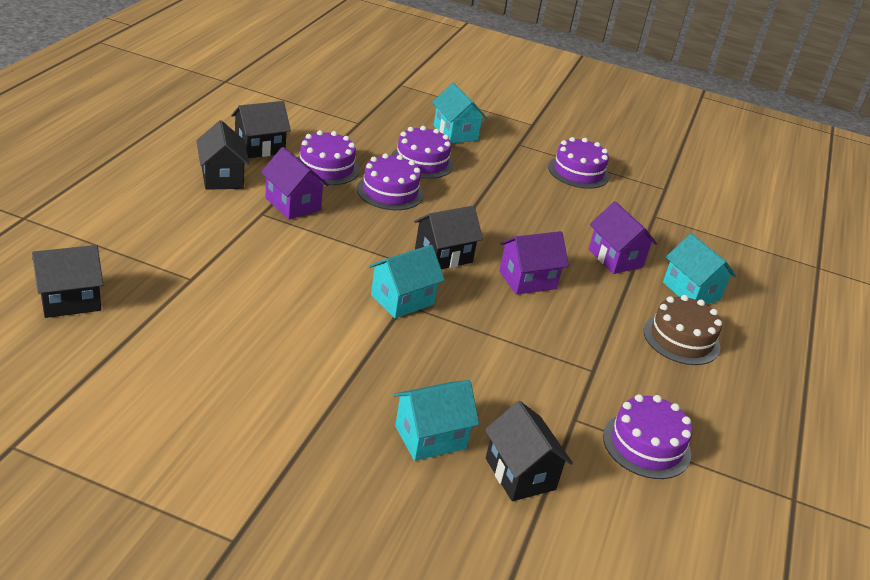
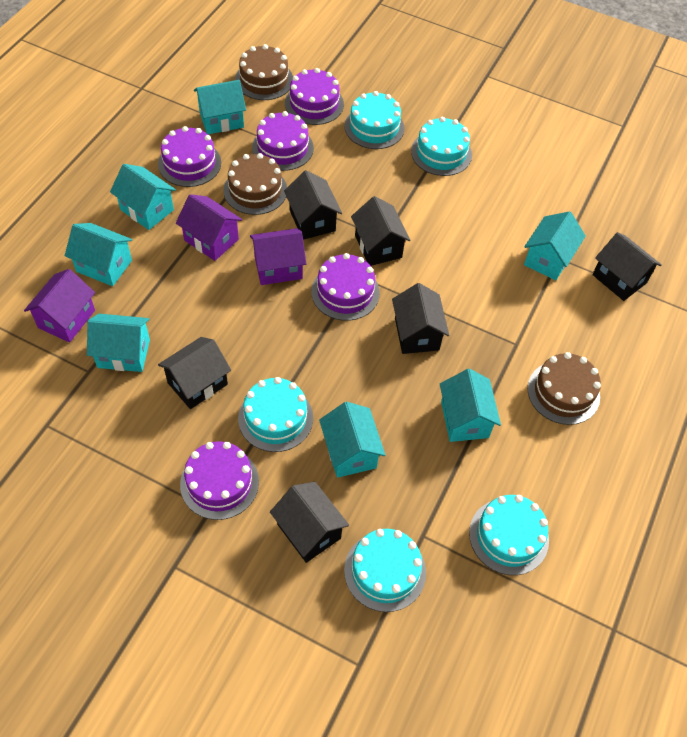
black house: [32,245,103,318] [196,120,250,190] [231,101,291,158] [414,206,483,269] [485,401,573,501] = 5 -> [158,337,231,409] [270,482,349,563] [284,170,342,240] [351,196,411,266] [392,283,449,354] [592,232,662,301] = 6
brown cake: [644,295,722,365] = 1 -> [223,153,287,215] [235,44,293,100] [528,352,601,425] = 3
turquoise cake: none = 0 -> [238,377,313,452] [344,91,405,149] [344,529,426,612] [411,117,472,176] [469,495,549,575] = 5
turquoise house: [369,245,445,318] [394,380,479,461] [432,83,487,143] [663,233,736,304] = 4 -> [65,223,132,286] [87,314,150,372] [110,164,176,230] [194,80,246,134] [319,402,385,478] [440,369,501,442] [524,211,586,280] = 7

